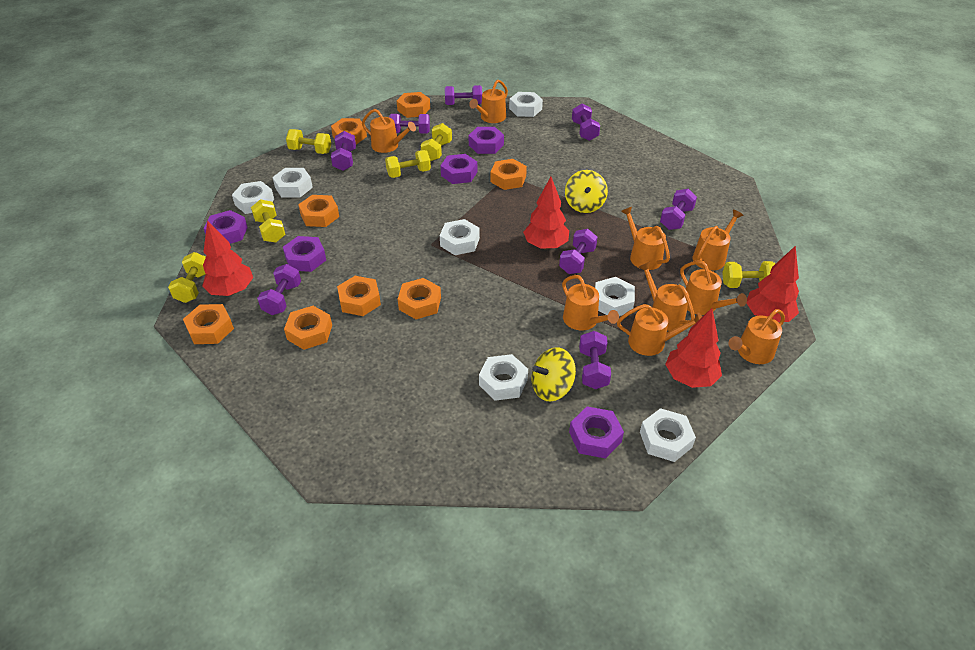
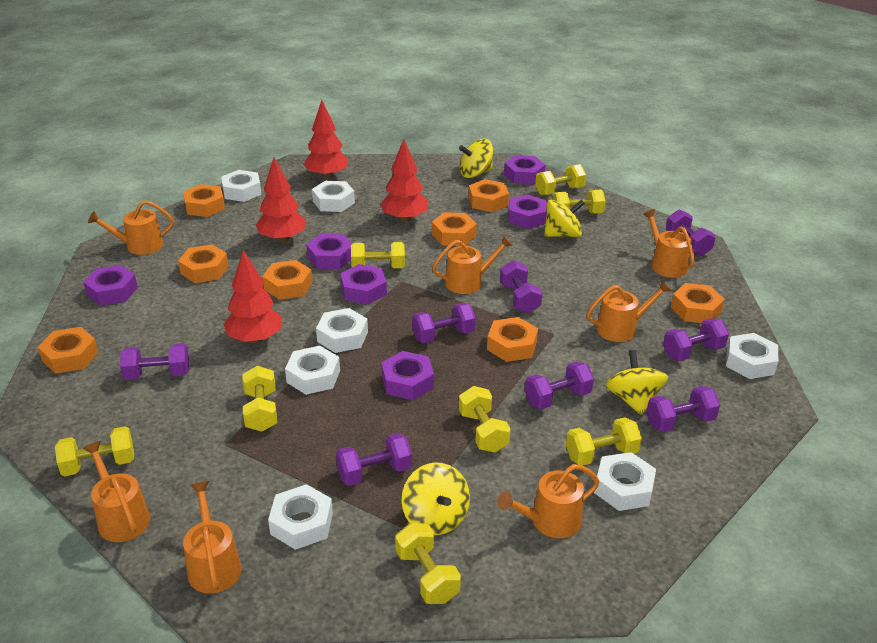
orange watering can: [362,109,416,153] [469,79,508,123] [562,275,619,331] [617,304,702,356] [621,207,670,270] [639,262,695,331] [680,260,747,315] [693,210,743,271] [728,309,785,364] = 9 -> [83,441,150,542] [88,200,174,255] [183,481,241,594] [432,236,512,294] [498,464,599,538] [586,281,671,342] [643,209,695,278] = 7
purple nut: [203,210,248,244] [283,236,326,272] [440,154,477,184] [468,127,504,154] [569,407,624,459] = 5 -> [83,265,138,306] [306,234,352,269] [340,264,387,305] [381,351,434,400] [504,155,545,185] [508,194,547,229] = 6
yellow dumbbell: [168,252,206,303] [251,199,285,243] [286,129,331,154] [385,150,431,178] [421,123,452,161] [722,261,776,288] = 6 -> [55,426,134,476] [243,366,277,432] [351,242,405,268] [395,523,461,604] [459,386,511,453] [535,164,586,195] [553,190,605,213] [566,417,642,465] = 8
yellow spinning top: [532,348,576,401] [565,170,608,213] = 2 -> [402,462,470,535] [459,139,493,178] [544,200,585,237] [605,350,668,415] = 4

